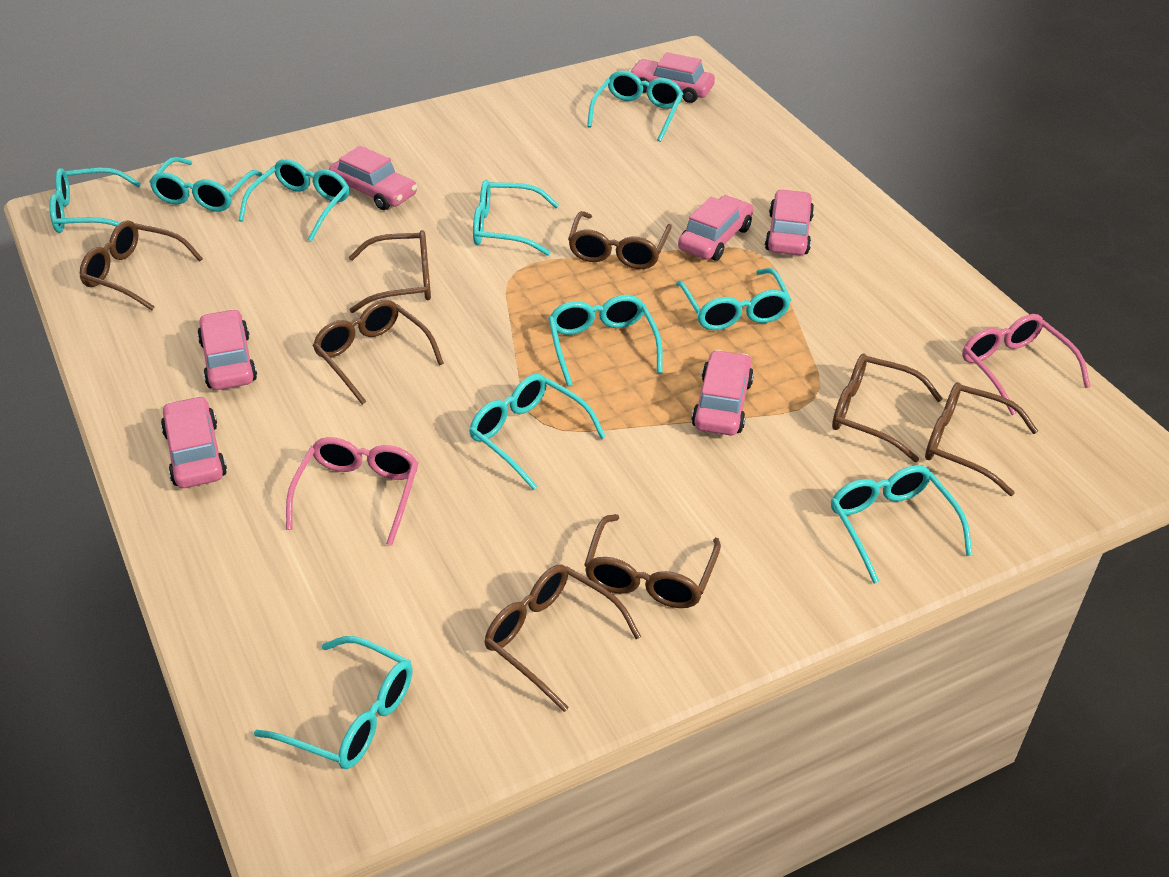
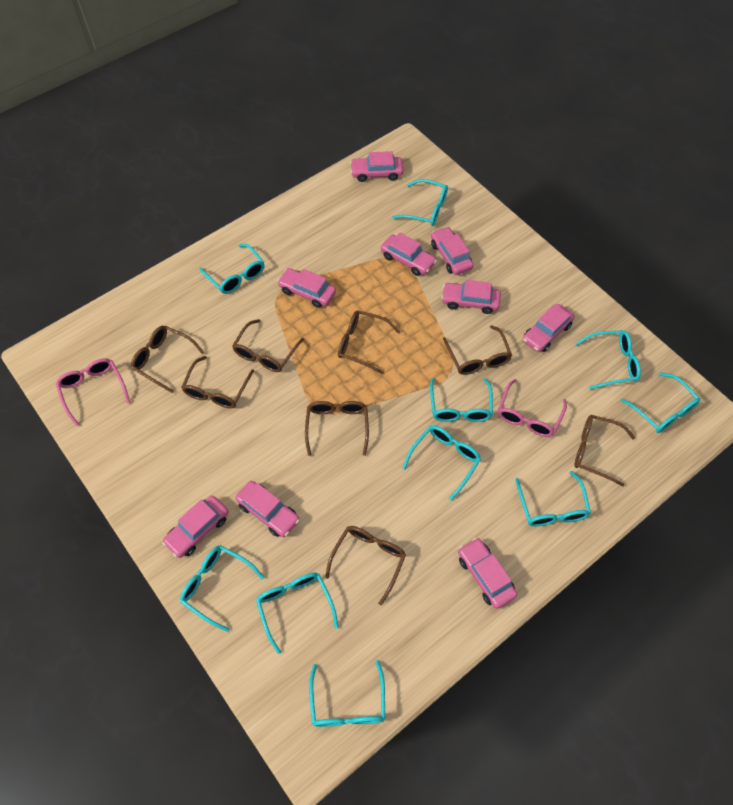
pink car: [161,396,227,488] [197,309,257,390] [329,146,417,210] [629,52,715,103] [678,195,753,261] [692,350,754,435] [765,189,814,255] = 7 -> [162,495,229,558] [235,481,300,537] [277,268,336,308] [350,151,403,182] [381,233,437,276] [431,227,473,275] [441,280,501,314] [458,537,517,609] [522,304,575,352] = 9

